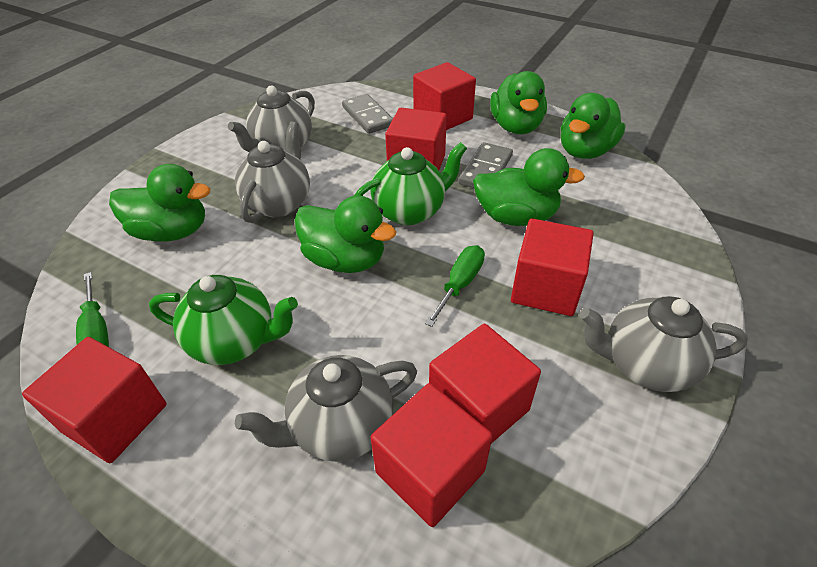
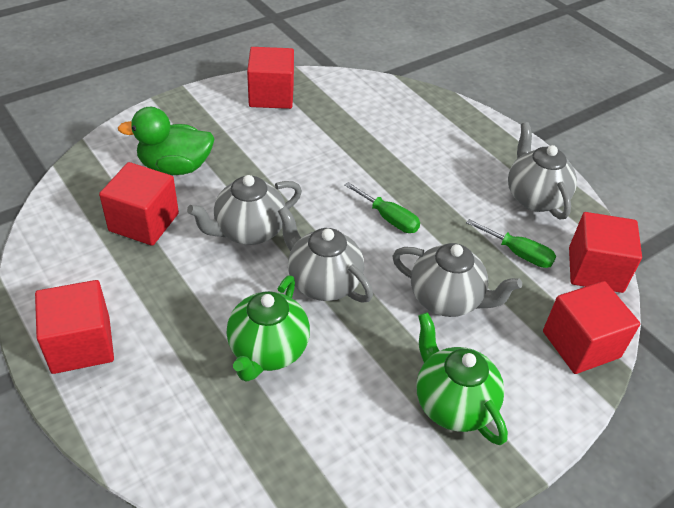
green duck: [109,164,210,242] [294,195,396,273] [473,148,585,226] [490,71,547,134] [561,93,626,159] = 5 -> [118,107,214,175] = 1
grey domino: [342,94,393,134] [458,142,513,188] = 2 -> none = 0
red cube: [22,337,167,463] [370,383,492,527] [385,108,447,170] [413,62,476,130] [429,324,541,444] [511,218,594,316] = 6 -> [35,280,114,374] [99,162,179,246] [247,47,294,109] [543,281,640,374] [569,212,642,293] = 5

